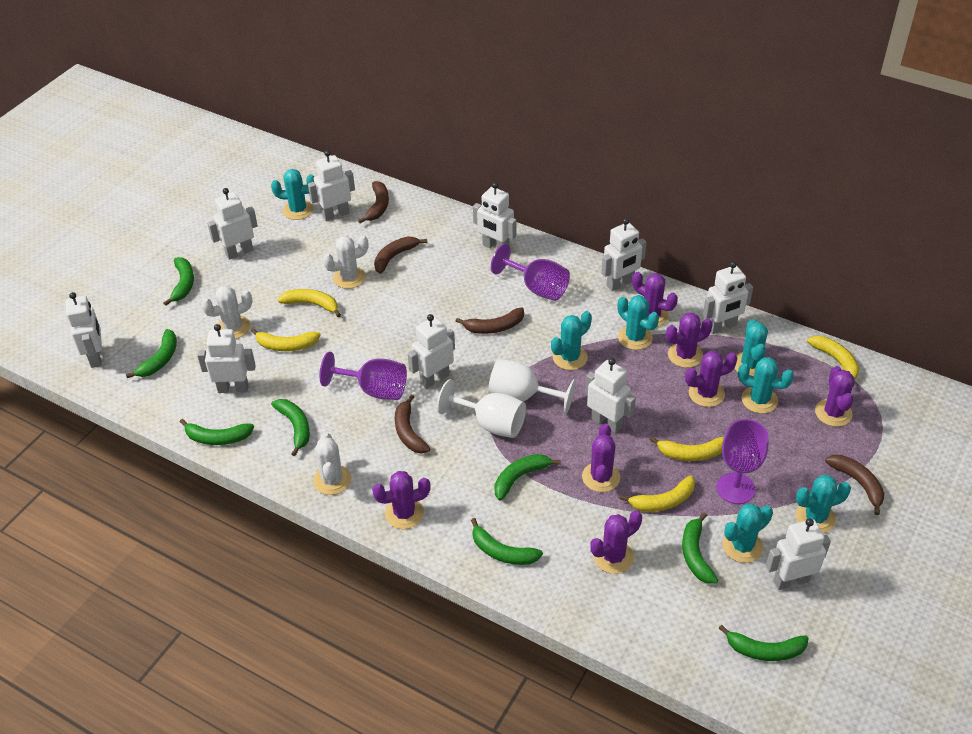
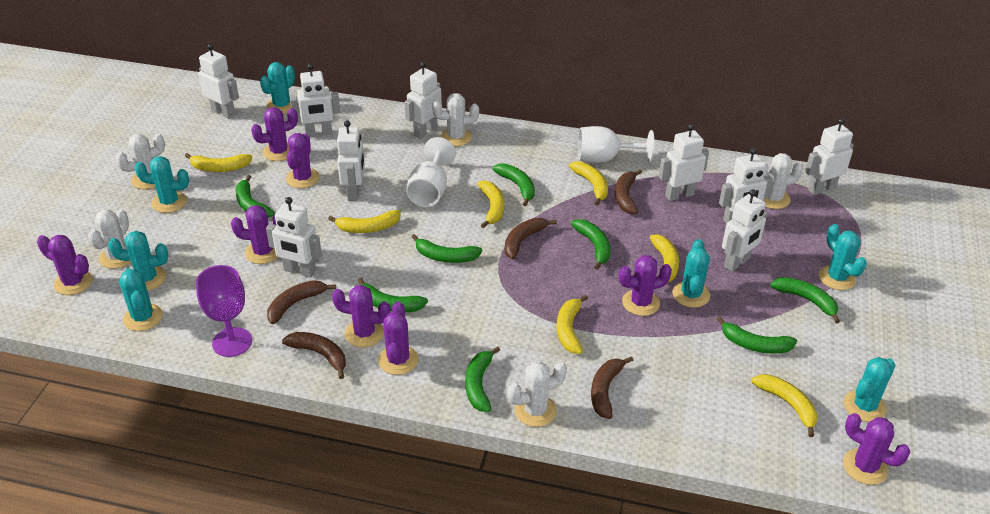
purple cactus: [372,471,431,529] [582,424,620,492] [590,511,642,574] [632,272,678,327] [666,313,713,368] [685,351,738,407] [815,366,855,427] = 7 -> [37,235,93,295] [231,205,278,264] [251,107,298,161] [286,133,320,188] [332,285,391,347] [378,301,418,375] [619,255,672,316] [843,413,911,485] = 8
purple goblet: [320,352,407,400] [491,244,570,301] [717,419,769,504] = 3 -> [196,265,252,357] = 1
white cactus: [201,285,253,339] [313,432,351,495] [323,236,369,289] = 3 -> [88,209,131,269] [116,133,165,189] [432,93,479,146] [508,362,567,427] [763,153,804,209] = 5
white robot: [66,292,102,368] [197,324,256,393] [207,188,258,260] [308,150,355,221] [407,314,455,389] [473,182,516,249] [585,358,636,433] [601,218,647,291] [703,261,753,334] [766,518,831,590] = 10 -> [198,44,239,119] [266,197,322,278] [290,64,340,137] [337,120,365,201] [405,62,442,139] [659,124,709,201] [719,148,773,224] [722,189,767,272] [805,118,854,195] = 9
yellow banana: [251,328,321,351] [277,289,341,317] [620,475,695,512] [650,437,724,461] [807,336,860,387] = 5 -> [185,153,253,172] [328,210,401,233] [478,180,505,228] [557,295,588,354] [569,161,608,206] [650,234,679,282] [751,374,817,437] = 7

